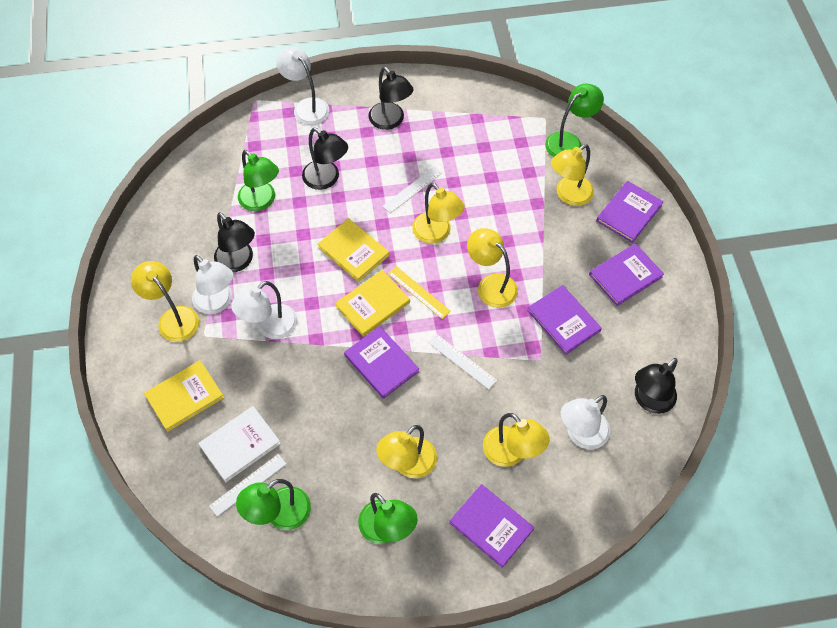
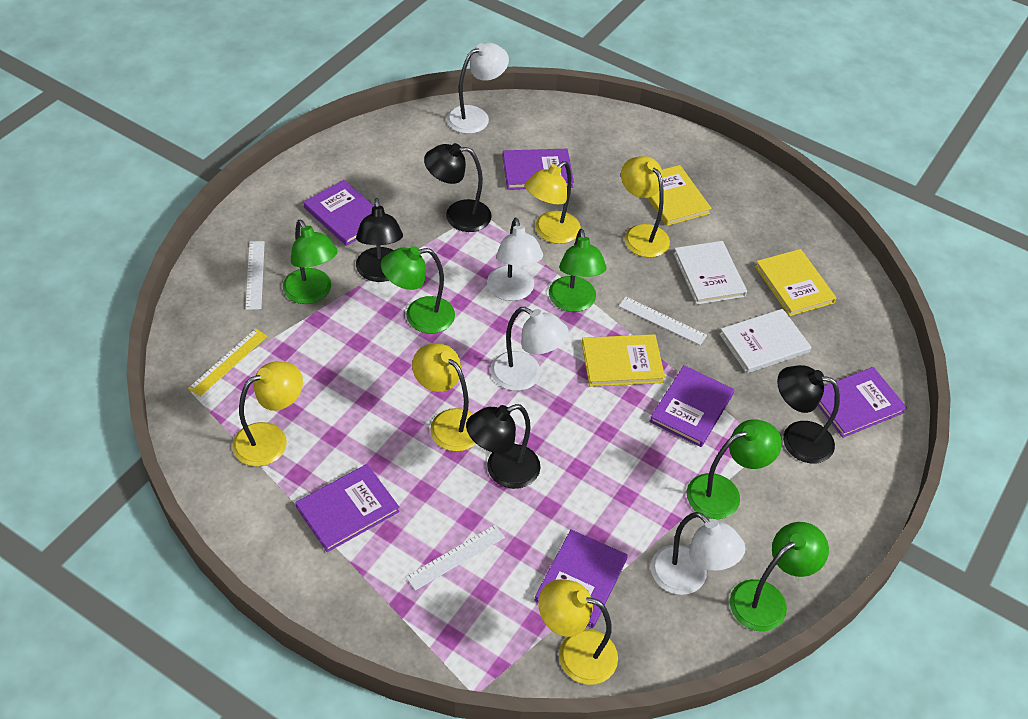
green lamp: [236,479,311,530] [238,150,279,211] [358,493,418,544] [545,84,604,157] = 4 -> [283,220,338,304] [381,246,455,334] [549,229,607,312] [687,419,782,519] [730,522,829,631] = 5
purple book: [344,326,419,399] [449,484,534,568] [527,285,602,355] [589,243,664,306] [596,181,663,243] = 5 -> [295,464,400,552] [303,180,374,246] [502,149,574,190] [534,529,628,628] [649,365,734,447] [818,367,907,438] = 6
white book: [198,406,281,482] = 1 -> [673,241,747,305] [719,309,811,373] = 2
yellow lamp: [131,261,199,342] [376,425,437,478] [412,183,465,244] [467,228,518,308] [483,413,549,467] [551,144,594,206] = 6 -> [232,362,303,467] [412,343,476,451] [525,161,581,244] [538,579,618,685] [621,156,670,258] = 5

